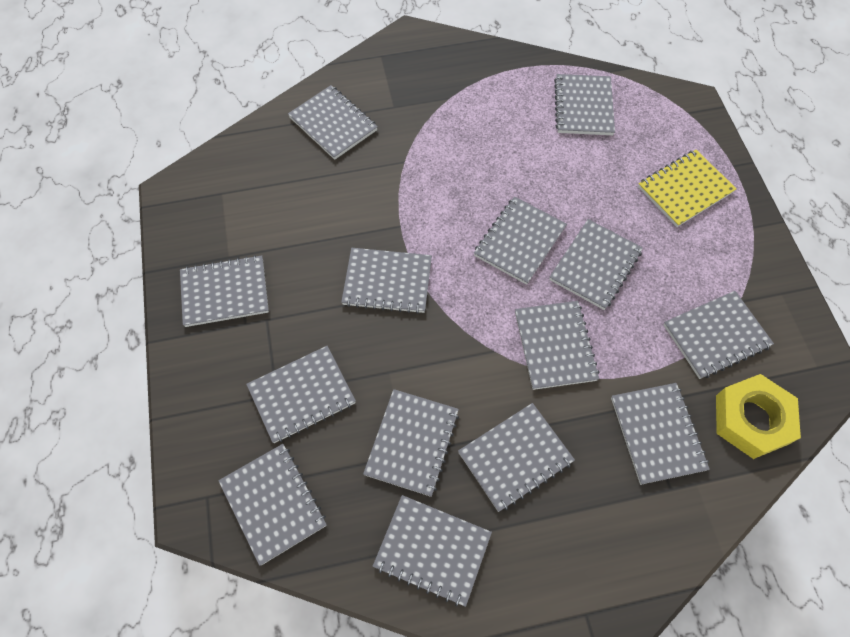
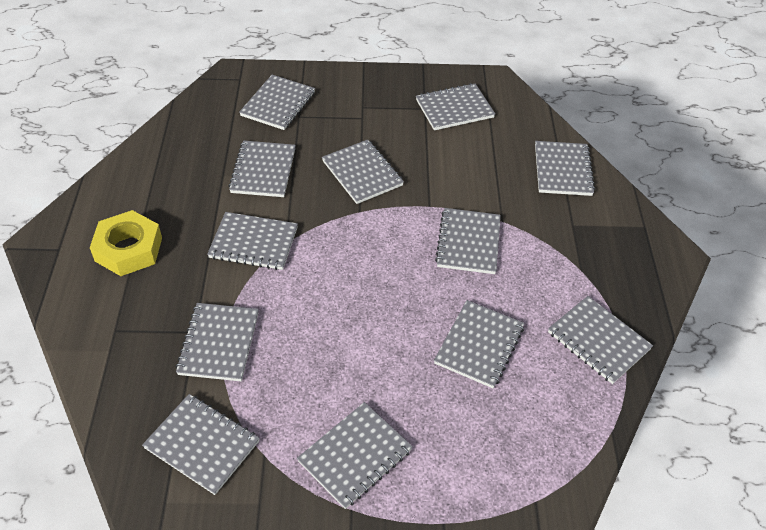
grey notebook: [180,255,269,327] [218,444,327,566] [246,346,356,443] [288,85,378,160] [341,248,432,314] [363,389,459,497] [373,495,492,607] [458,403,575,512] [474,196,567,285] [515,301,599,390] [549,219,643,310] [554,74,615,135] [611,383,710,485] [664,291,774,379] = 14 -> [142,394,260,495] [176,303,259,381] [207,212,298,270] [229,141,296,197] [239,75,315,130] [297,402,413,509] [322,140,404,204] [416,83,495,130] [434,300,525,388] [435,208,501,274] [535,141,595,196] [548,296,653,384] = 12
yellow notebook: [638,150,737,227] = 1 -> none = 0

